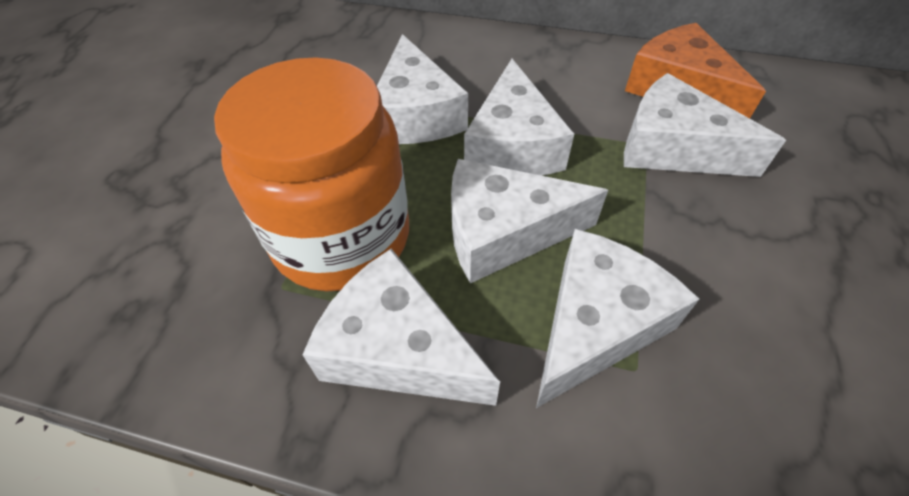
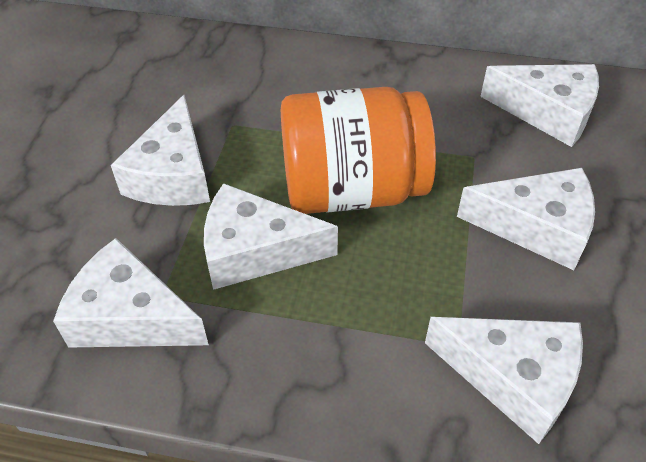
orange cheese: [625,23,766,118] = 1 -> none = 0

